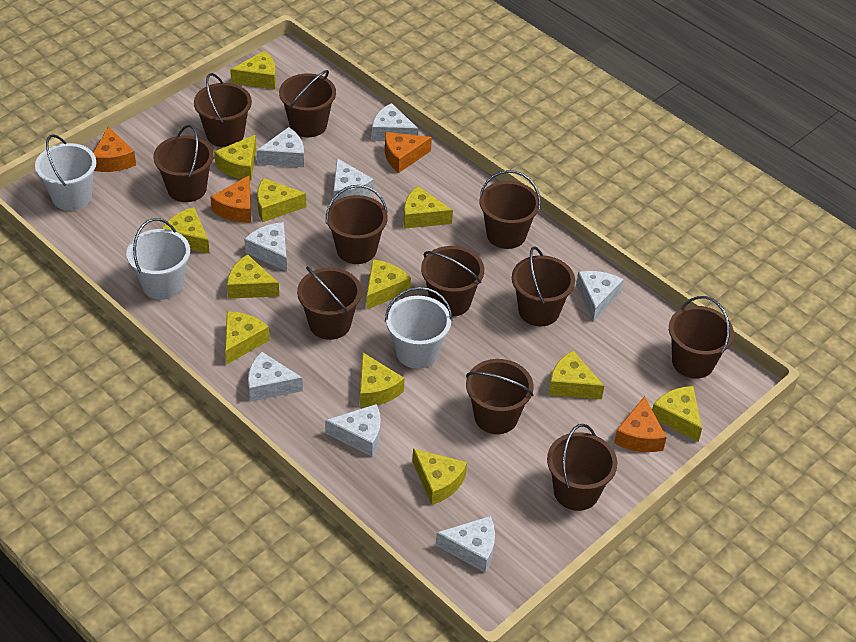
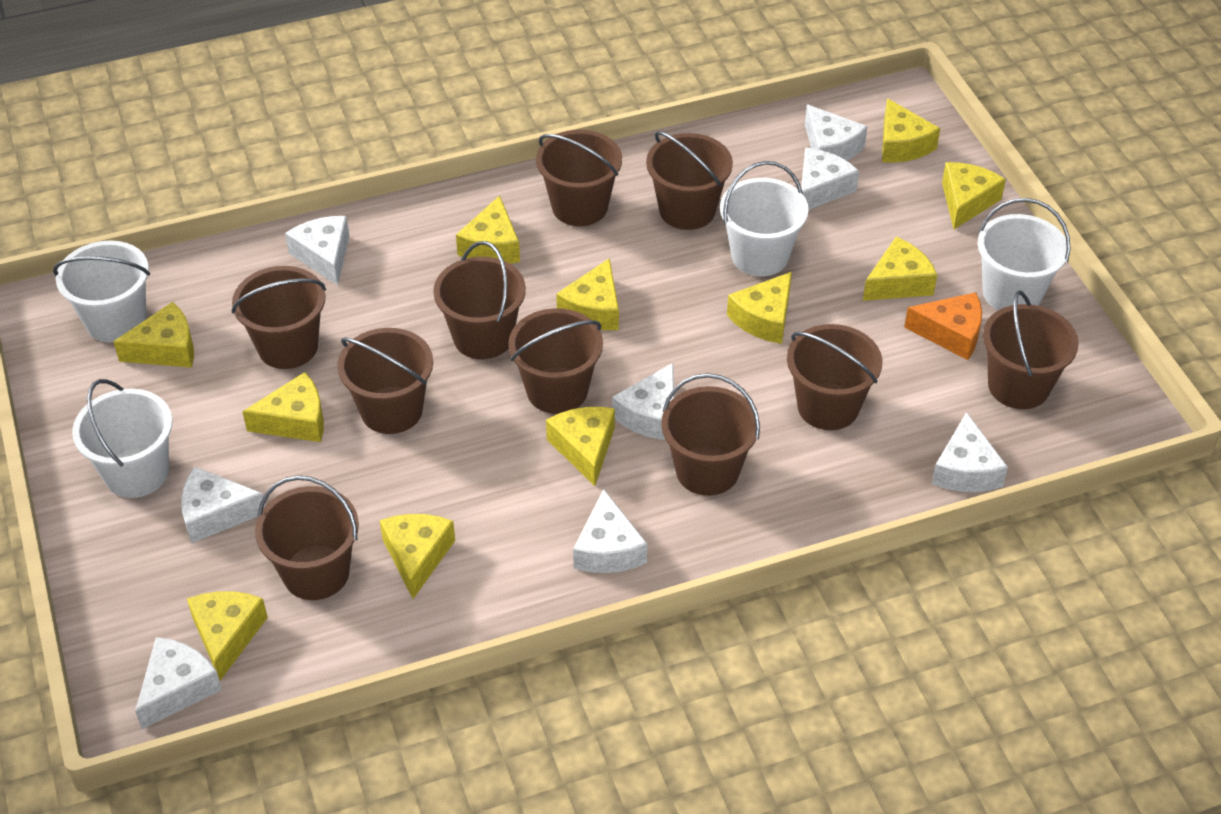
brown bucket: [153,125,214,202] [194,73,252,147] [279,70,336,137] [297,267,362,340] [326,185,388,264] [421,246,484,317] [466,359,534,434] [480,170,541,249] [512,246,575,326] [547,424,617,511] [669,296,734,379] = 11 -> [232,266,326,369] [255,475,359,600] [337,328,433,434] [433,241,526,359] [508,308,603,414] [536,130,622,226] [646,131,733,230] [661,373,760,496] [787,324,883,430] [983,290,1079,409] = 10
orange cheese: [93,126,136,172] [210,176,251,223] [385,132,432,173] [614,396,667,452] = 4 -> [904,292,982,360] = 1
white bucket: [35,134,96,211] [126,218,190,300] [385,287,453,369] = 3 -> [53,240,150,343] [72,379,173,498] [720,161,809,276] [978,198,1071,310] = 4
yellow cheese: [162,207,210,254] [214,135,256,180] [225,311,270,365] [227,254,279,299] [230,51,276,89] [257,178,306,222] [360,353,405,407] [366,259,411,310] [404,186,453,229] [412,448,467,505] [549,351,604,399] [652,386,702,442] = 12 -> [113,302,194,368] [187,591,268,680] [242,372,324,442] [380,514,455,599] [456,195,520,264] [546,407,615,486] [556,258,619,330] [727,272,792,344] [863,237,937,301] [882,98,940,163] [942,162,1006,229] = 11

